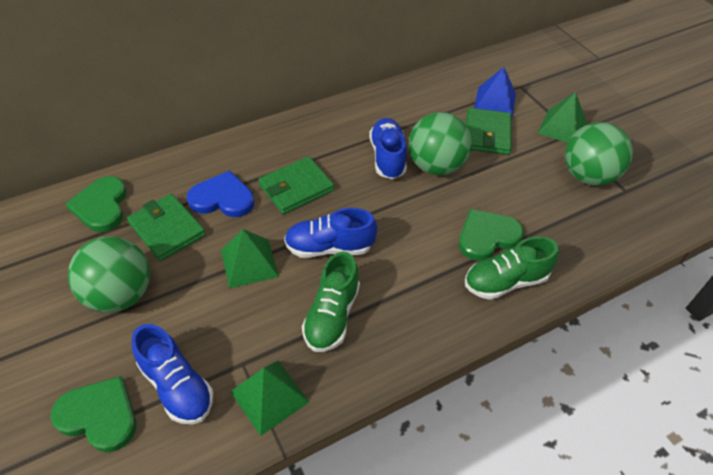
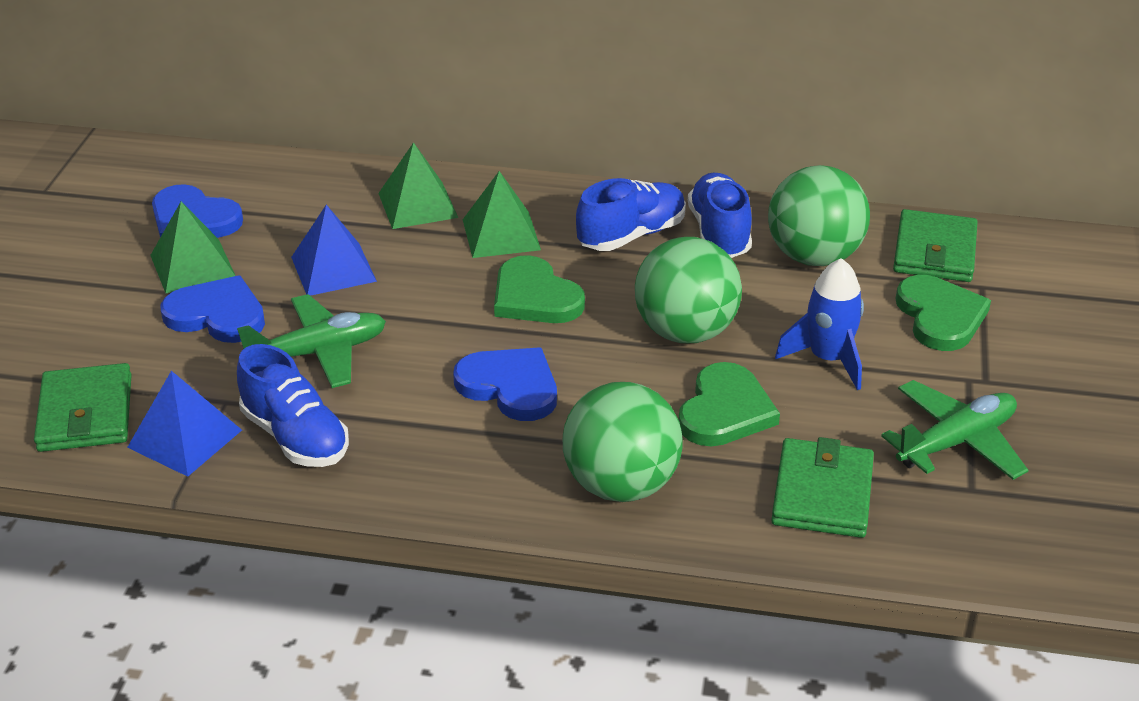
blue heart: [187,171,254,217] = 1 -> [152,184,243,238] [160,276,265,343] [453,348,557,421] = 3
blue pyramid: [474,67,516,118] = 1 -> [127,371,242,477] [291,205,377,296] = 2
blue rocket: none = 0 -> [775,258,864,390] = 1
green plane: none = 0 -> [237,294,386,388] [881,380,1028,480] = 2
green shoe: [302,252,360,352] [465,236,559,300] = 2 -> none = 0

